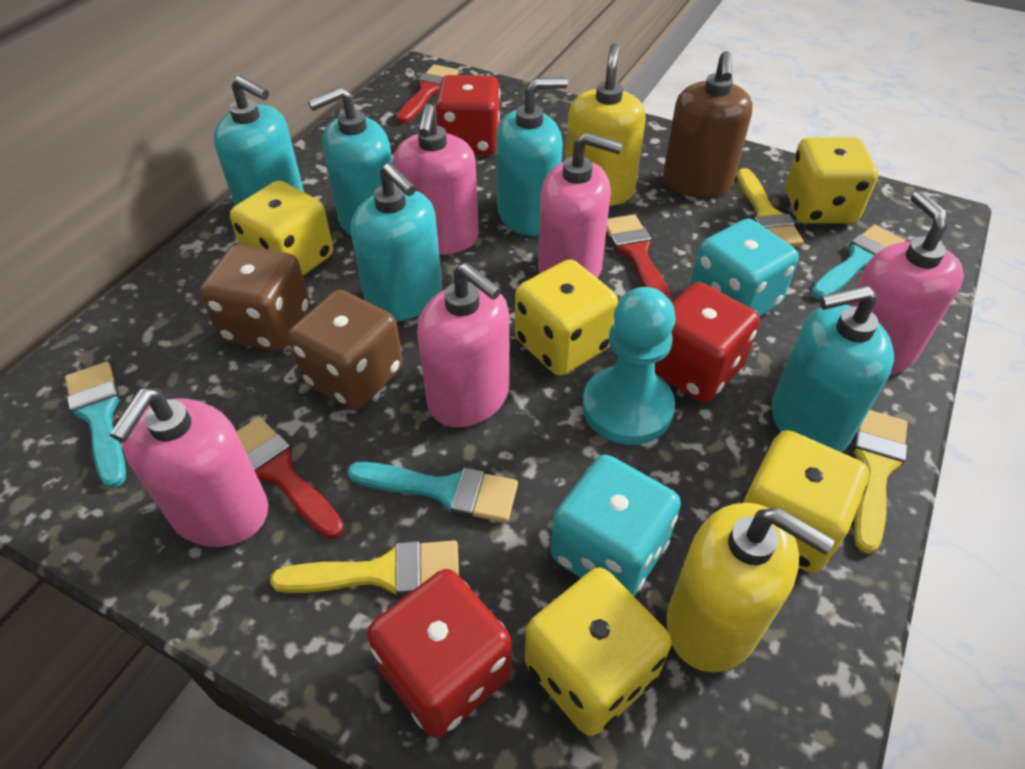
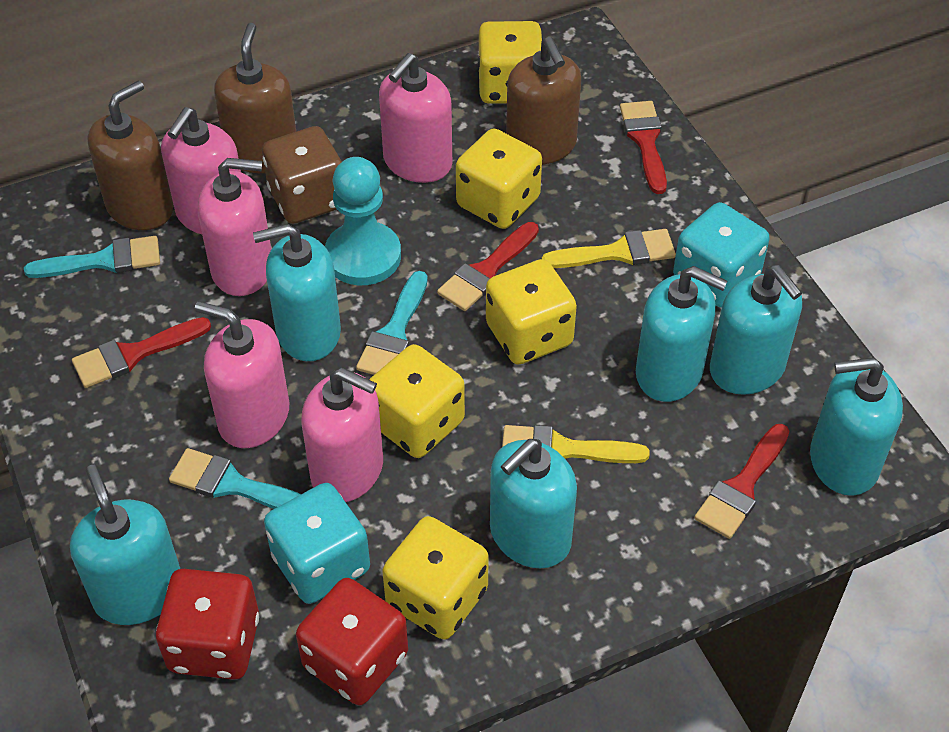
brown dice: [200,245,310,351] [288,290,403,410] = 2 -> [262,126,342,224] = 1
brown soap dispenser: [663,51,753,198] = 1 -> [87,80,174,230] [214,23,296,173] [506,37,581,165] = 3
red brush: [236,417,344,539] [396,64,458,124] [606,214,672,302] = 3 -> [72,317,211,388] [437,222,539,311] [620,101,667,194] [694,424,790,539] = 4
red dice: [367,569,512,738] [435,75,500,155] [655,282,760,402] = 3 -> [156,569,259,680] [296,578,408,705] = 2
turquoise soap dispenser: [213,76,304,205] [308,86,396,236] [351,163,442,322] [496,77,568,236] [772,285,894,452] = 5 -> [70,465,180,625] [253,224,341,361] [490,439,577,568] [636,266,728,402] [710,265,802,395] [810,357,903,496] = 6
yellow brush: [270,541,459,596] [737,168,804,247] [853,410,907,554] = 3 -> [502,425,650,463] [542,229,676,268] = 2
yellow soap dispenser: [566,43,646,206] [666,503,835,673] = 2 -> none = 0

